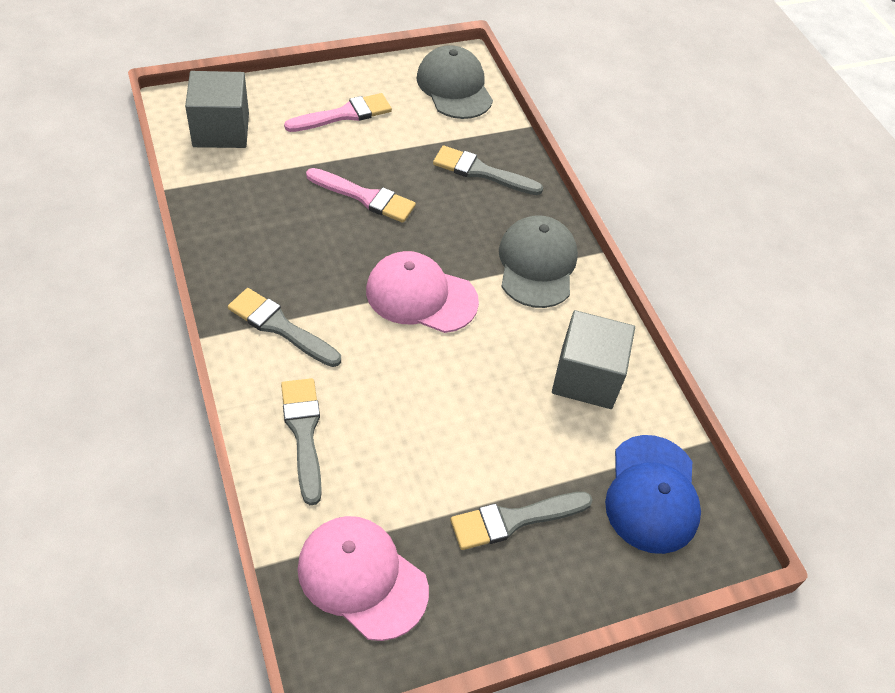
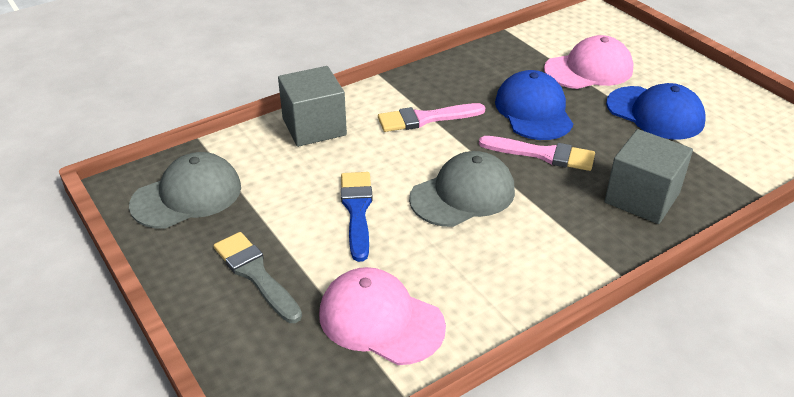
blue brush: none = 0 -> [341,172,373,262] = 1
blue cap: [605,435,701,554] = 1 -> [495,70,573,140] [606,83,706,139] = 2
grey brush: [228,288,341,367] [281,378,322,505] [433,146,543,195] [450,492,592,550] = 4 -> [214,232,302,323] = 1

